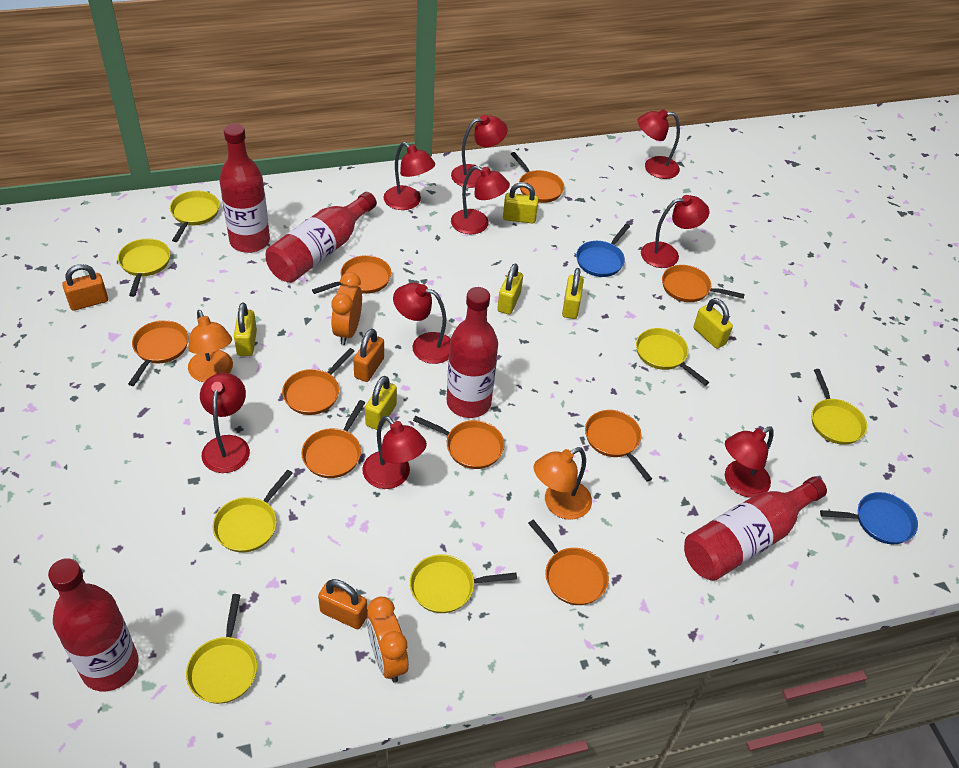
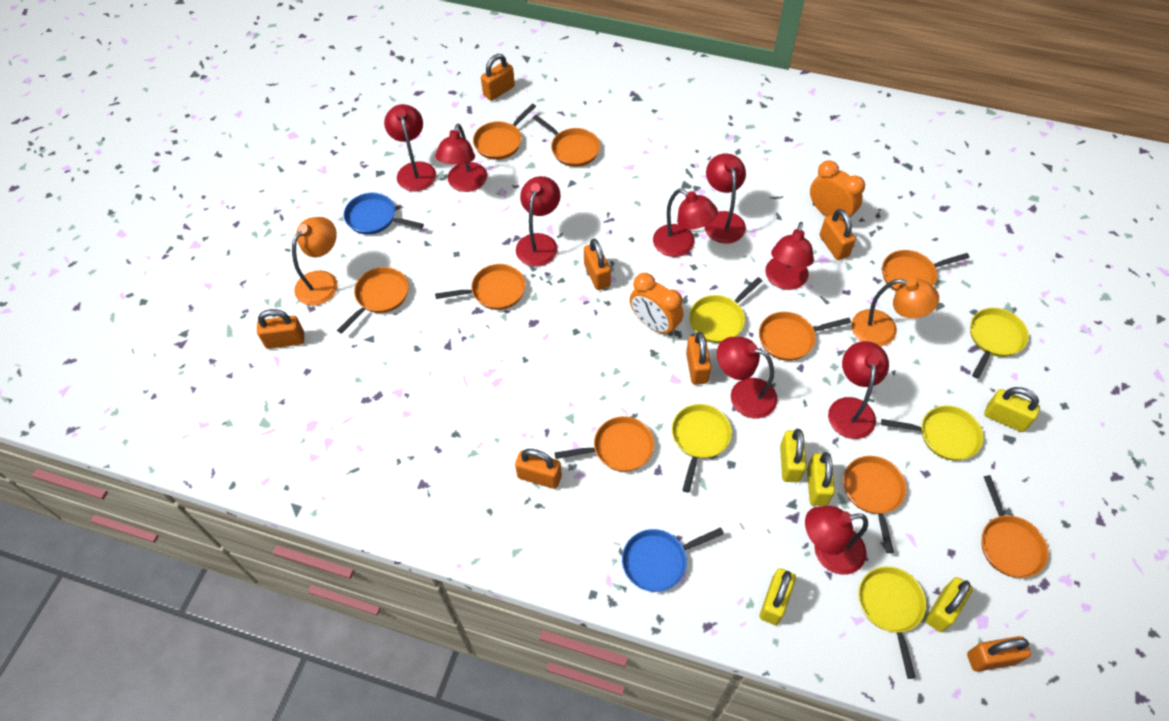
orange padlock: [62,264,108,311] [318,579,368,629] [353,329,384,382] = 3 -> [257,309,304,349] [481,54,515,101] [515,449,562,489] [584,238,611,290] [686,332,711,385] [820,209,856,260] [967,636,1031,672] = 7
red bottle: [48,558,139,691] [219,123,270,253] [266,192,377,283] [446,287,498,418] [684,477,827,581] = 5 -> none = 0
yellow padlock: [234,303,257,356] [365,376,397,430] [497,264,523,314] [503,182,539,223] [562,268,584,319] [693,298,733,349] = 6 -> [760,568,796,625] [780,429,806,482] [807,452,835,506] [925,577,973,632] [984,387,1040,432] = 5
yellow pan: [118,239,170,297] [170,191,220,242] [186,594,257,704] [213,470,293,552] [410,554,517,613] [636,328,709,386] [812,369,867,445] = 7 -> [672,404,732,493] [689,277,762,343] [858,567,926,679] [881,406,983,461] [970,308,1029,379] = 5

